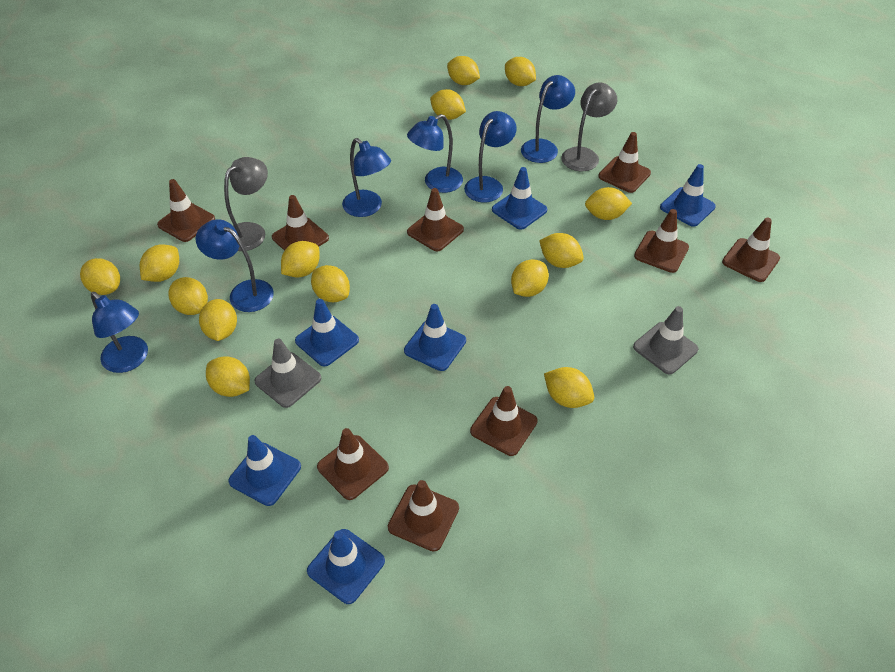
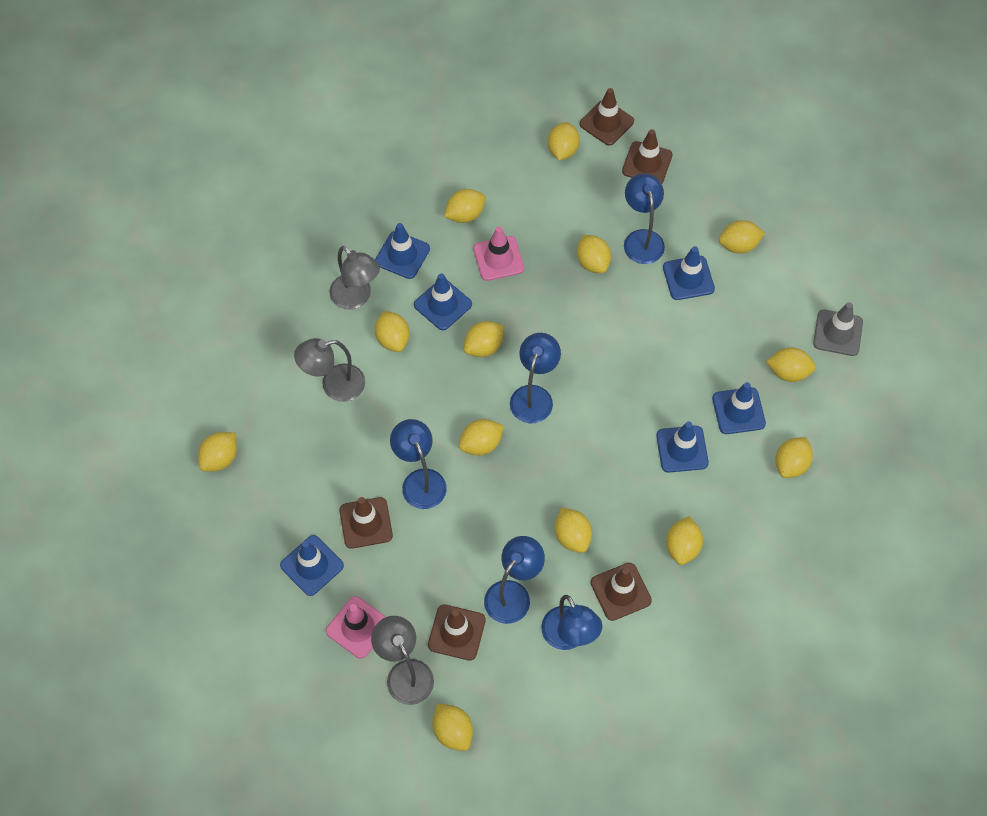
blue lamp: [91,292,148,373] [195,219,274,312] [342,138,391,217] [407,114,463,193] [464,111,517,203] [521,75,575,163] = 6 -> [390,419,447,509] [484,536,545,624] [510,333,561,423] [541,595,602,650] [624,173,665,264] = 5
brown traffic cone: [157,179,215,242] [272,195,329,251] [317,428,389,500] [388,480,459,552] [407,188,464,251] [470,386,538,456] [598,132,651,193] [634,209,689,273] [722,218,780,282] = 9 -> [339,497,393,549] [428,604,486,661] [580,88,634,146] [591,563,652,621] [622,129,672,184] = 5
grey lamp: [224,157,268,251] [561,82,617,171] = 2 -> [294,338,365,402] [329,246,380,309] [371,616,434,705] = 3
grey traffic cone: [254,339,321,408] [633,306,698,374] = 2 -> [813,302,863,356] = 1
pink traffic cone: none = 0 -> [326,596,386,659] [473,227,524,281] = 2
yellow lemon: [80,258,120,295] [140,244,179,282] [168,277,208,315] [199,299,237,341] [206,356,250,397] [281,241,320,278] [311,265,350,302] [430,89,466,120] [447,56,480,85] [505,57,536,86] [511,259,549,297] [539,233,584,268] [544,367,594,408] [585,187,632,220] = 14 -> [198,432,237,472] [375,311,410,352] [432,703,473,751] [444,189,486,223] [459,419,504,456] [464,321,504,357] [548,122,580,160] [555,507,592,553] [577,235,611,273] [666,516,703,565] [719,220,765,254] [766,347,816,382] [775,437,813,478] = 13

